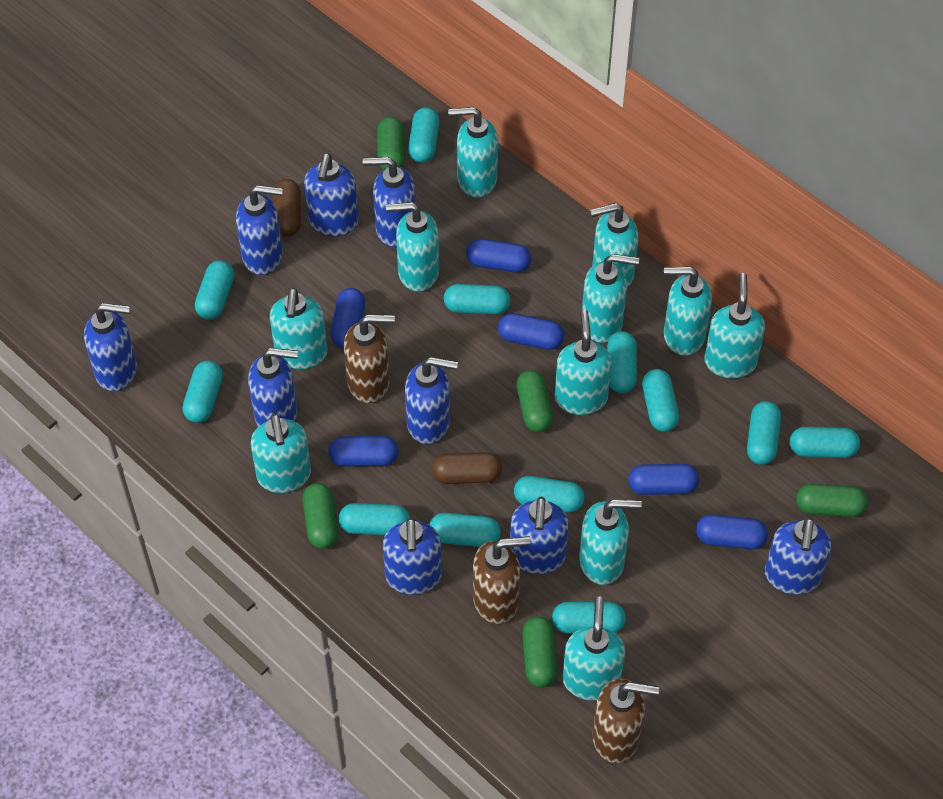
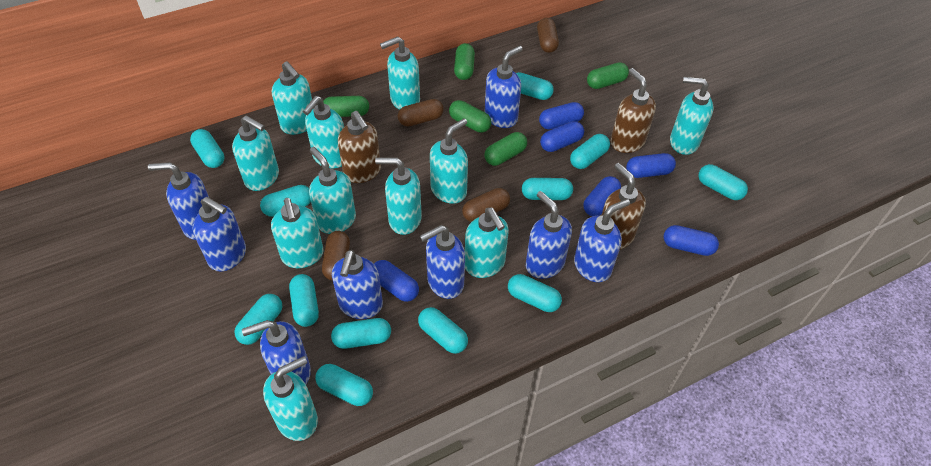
blue soap dispenser: [84,303,137,391] [236,185,283,275] [248,348,298,427] [304,153,359,236] [363,157,415,247] [383,517,442,595] [405,357,458,444] [510,496,569,574] [765,517,831,595] = 9 -> [148,162,209,240] [193,197,246,271] [242,320,311,384] [332,250,383,319] [420,225,465,299] [485,46,522,128] [526,191,572,279] [574,199,630,282] = 8
brown capsule: [273,179,301,237] [432,452,502,484] = 2 -> [322,231,350,281] [398,99,444,127] [462,188,510,222] [537,18,559,53] = 4

